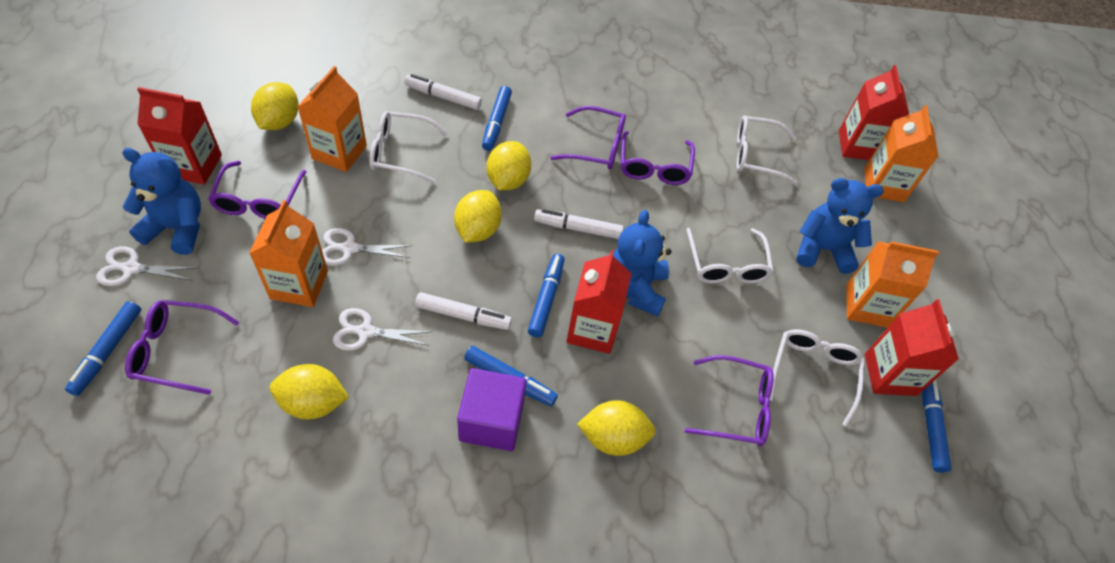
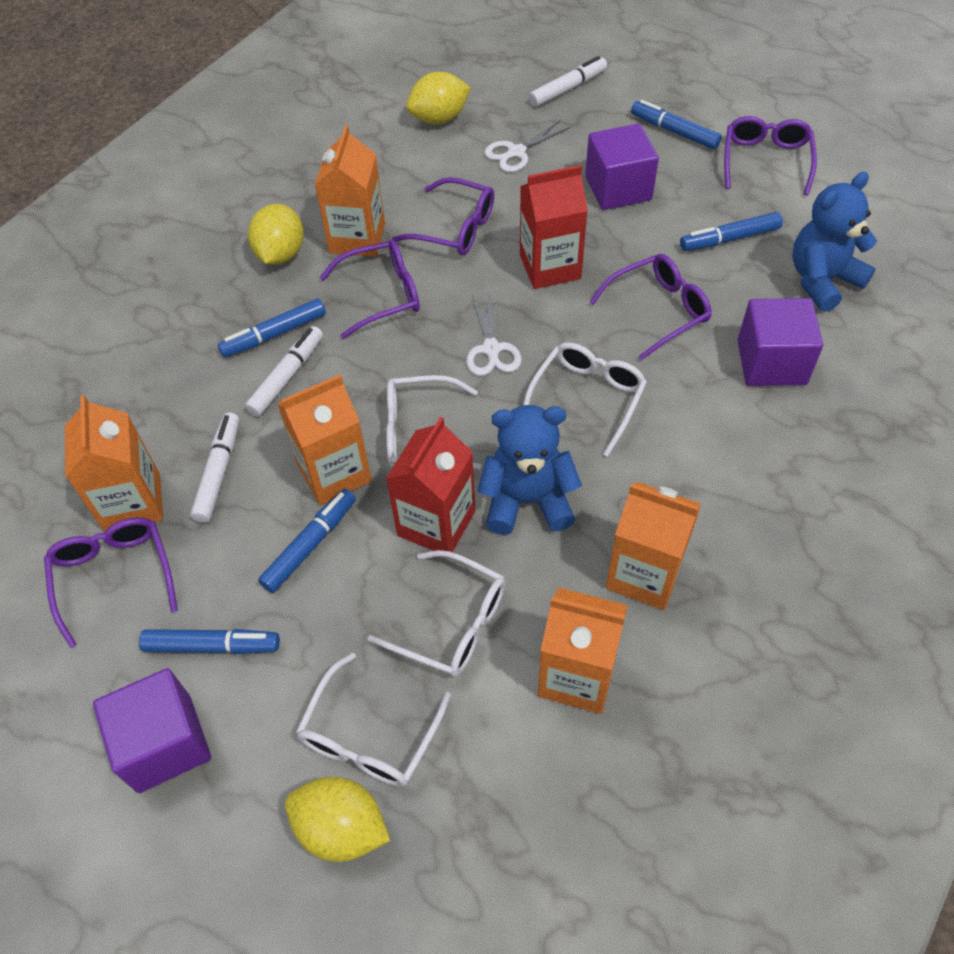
blue teddy bear: [122,148,201,255] [613,210,671,317] [797,178,884,274] = 3 -> [477,405,582,535] [793,172,877,312] = 2
orange carton: [249,200,328,307] [297,66,367,172] [846,241,939,328] [864,105,938,202] = 4 -> [65,395,163,532] [277,375,372,505] [315,125,385,257] [538,587,628,714] [606,482,701,610] = 5
purple cube: [457,368,526,451] = 1 -> [93,668,211,793] [585,124,659,210] [738,298,823,386] = 3
red carton: [137,87,222,185] [566,250,632,354] [839,65,909,160] [865,299,959,396] = 4 -> [386,417,475,552] [520,165,588,289] = 2
white scissors: [96,246,198,286] [322,228,412,266] [333,308,432,351] = 3 -> [466,295,522,376] [484,120,570,172] = 2
yellow lemon: [251,82,299,130] [269,364,349,420] [454,190,502,243] [487,141,531,190] [577,400,656,456] = 5 -> [248,204,304,265] [285,777,390,862] [406,72,471,124] = 3

